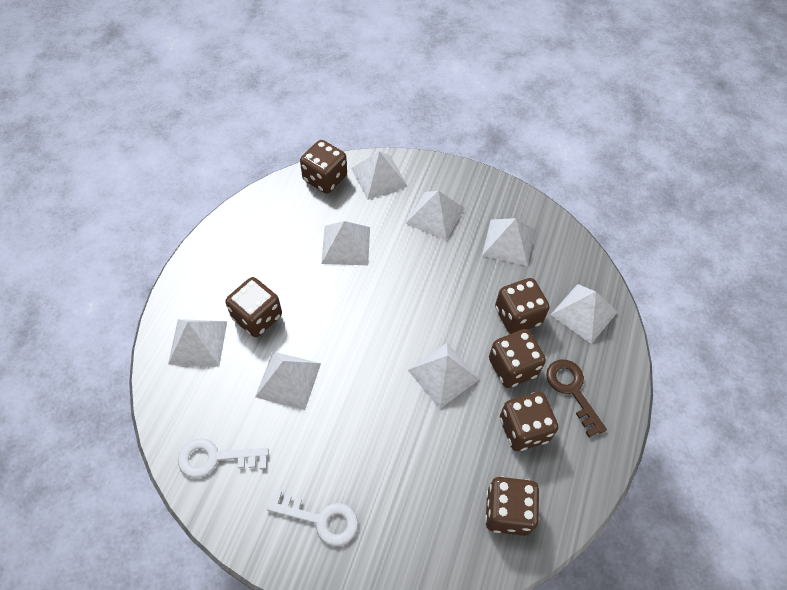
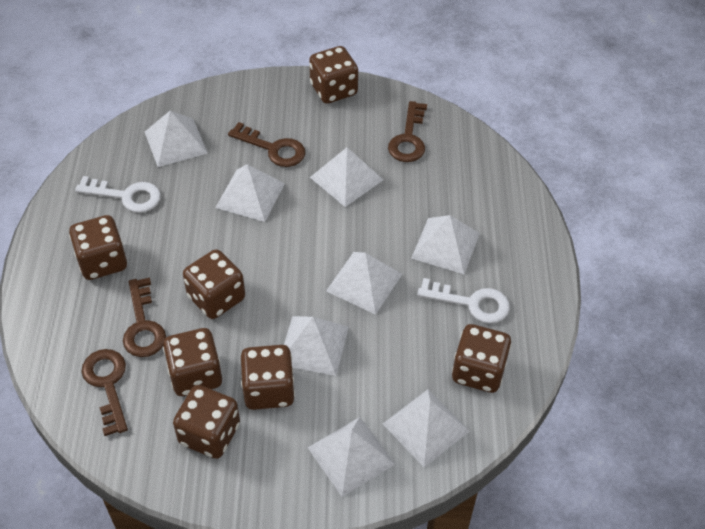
brown dice: [225,277,282,337] [300,140,347,194] [485,477,539,536] [489,329,546,388] [495,278,550,334] [500,392,558,451] = 6 -> [69,215,127,280] [163,328,222,396] [173,385,240,459] [183,249,245,319] [241,345,295,410] [309,46,358,104] [452,324,511,393] = 7
brown key: [546,359,607,437] = 1 -> [81,349,128,436] [123,278,166,357] [228,122,305,167] [388,101,427,162] = 4

